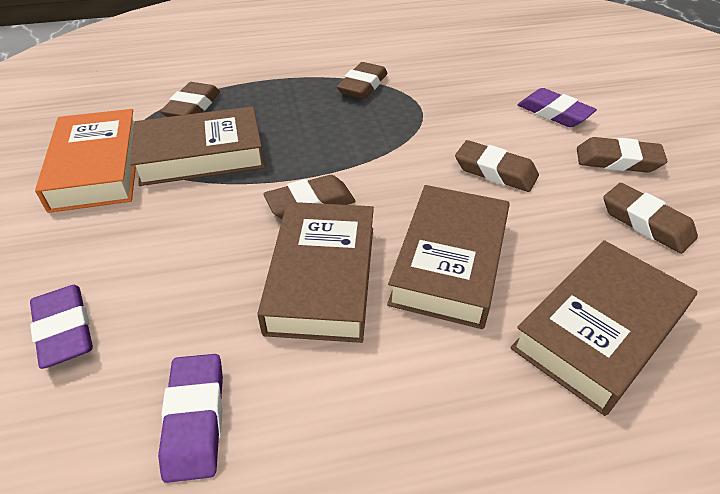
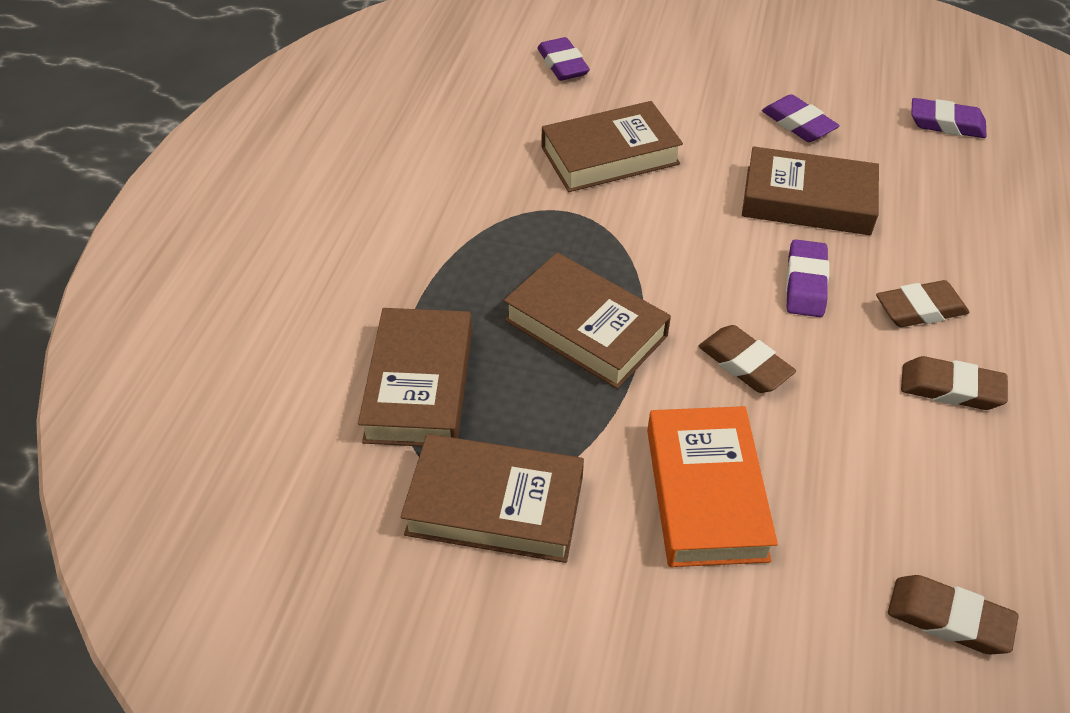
brown book: [131,106,265,186] [257,202,374,343] [387,185,510,329] [510,240,697,416] = 4 -> [358,308,472,447] [401,434,584,563] [504,252,671,389] [542,101,683,192] [742,146,879,235] = 5
brown eraser: [160,82,220,117] [264,175,356,219] [337,62,388,99] [455,140,539,192] [577,137,667,173] [603,183,698,254] = 6 -> [699,325,796,393] [876,280,969,327] [888,575,1019,654] [901,356,1008,410] = 4
purple eraser: [30,285,93,369] [158,354,223,483] [518,88,597,127] = 3 -> [537,37,590,81] [762,94,840,142] [786,239,829,317] [911,98,987,138] = 4

